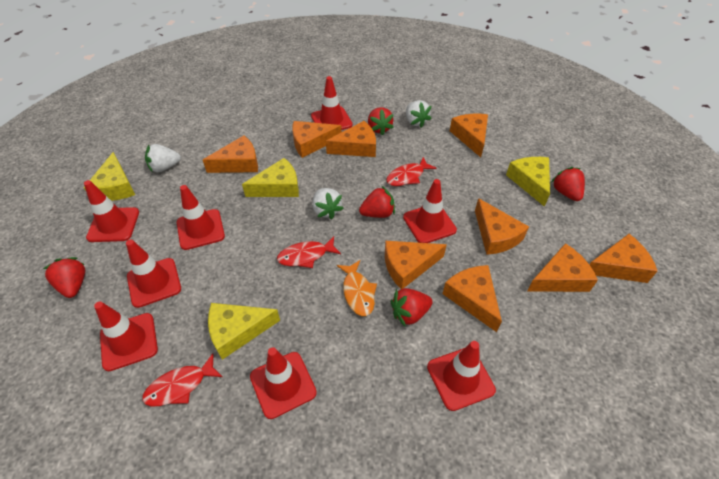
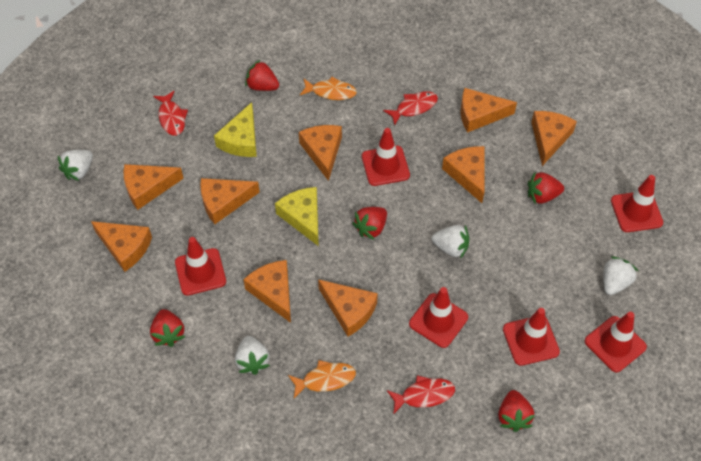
orange fish: [337,260,377,316] = 1 -> [288,360,356,398] [300,77,357,100] = 2
red traffic cone: [84,180,139,242] [94,301,158,371] [126,240,181,308] [177,185,225,250] [250,347,317,419] [311,76,353,130] [403,179,457,243] [427,341,496,411] = 8 -> [175,237,226,296] [362,128,410,186] [409,287,468,348] [503,308,560,366] [585,312,647,372] [611,175,663,232] = 6
white strawberry: [145,144,181,173] [312,188,344,219] [406,100,432,128] = 3 -> [58,150,93,181] [235,336,270,375] [431,225,469,259] [603,256,638,295] = 4
yellow cheese: [84,152,135,201] [208,303,280,360] [242,158,299,197] [506,157,550,207] = 4 -> [214,102,257,157] [275,187,319,246] = 2

